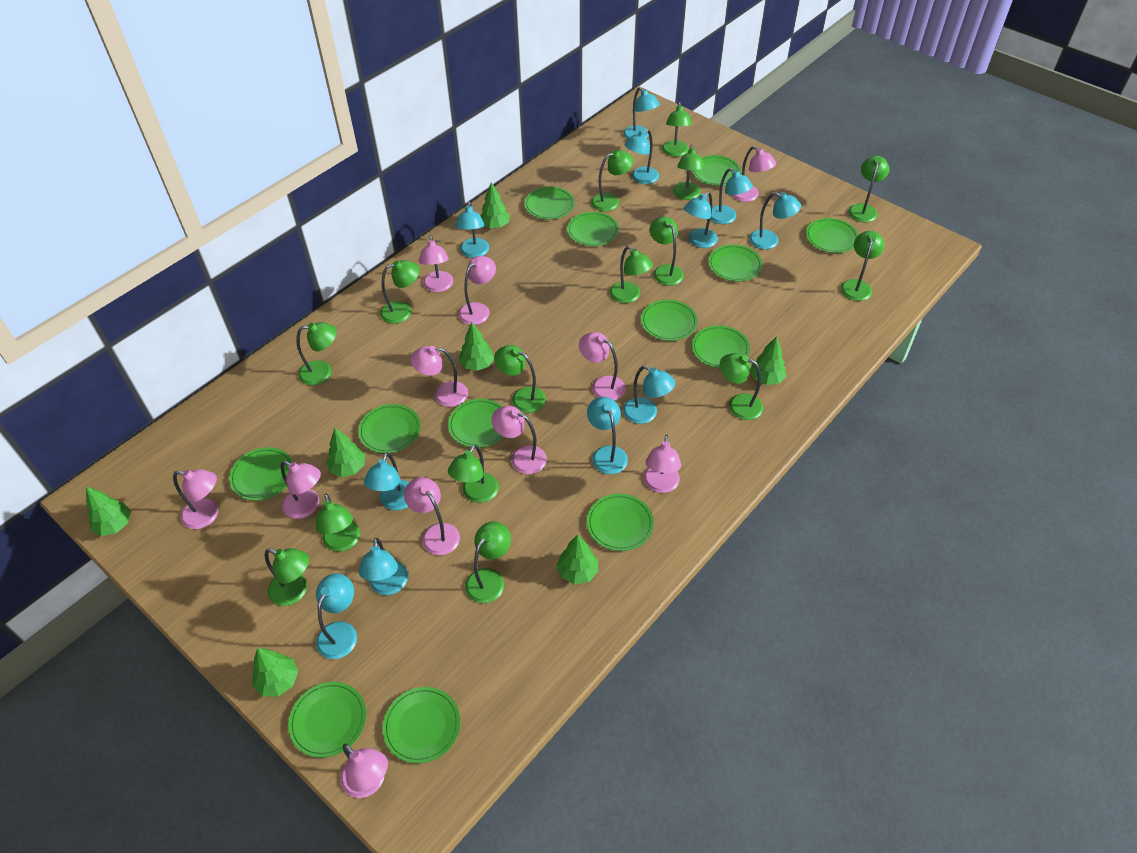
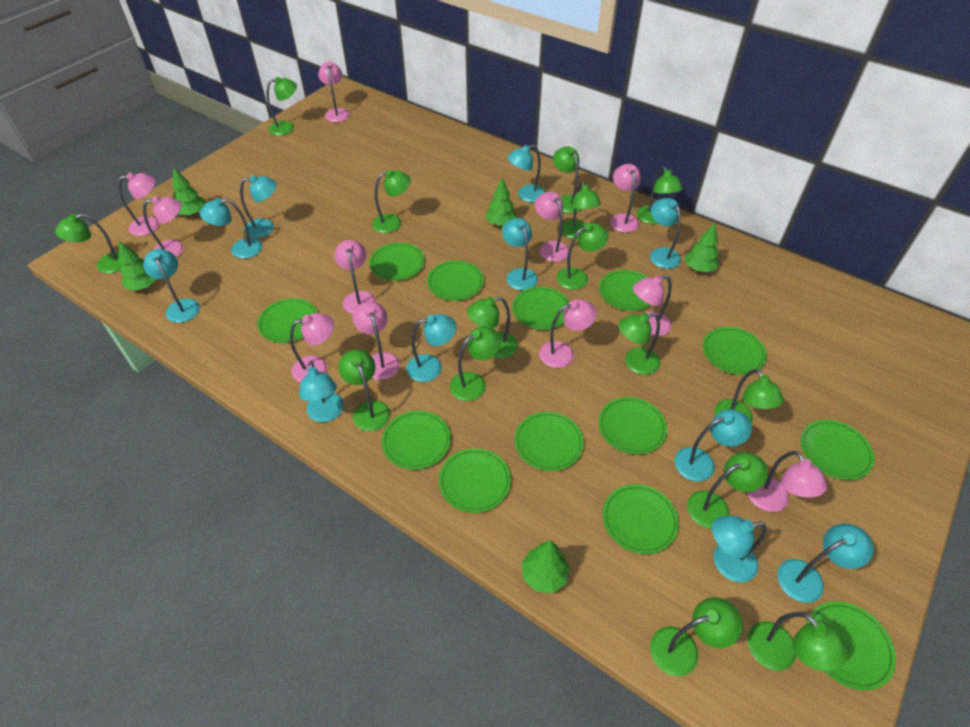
green tree: [86,486,131,536] [252,648,298,697] [326,428,365,477] [459,322,494,371] [480,182,510,228] [556,534,598,584] [750,336,786,385] = 7 -> [119,241,157,291] [172,168,206,216] [485,178,517,226] [521,540,570,593] [685,223,719,272] = 5

